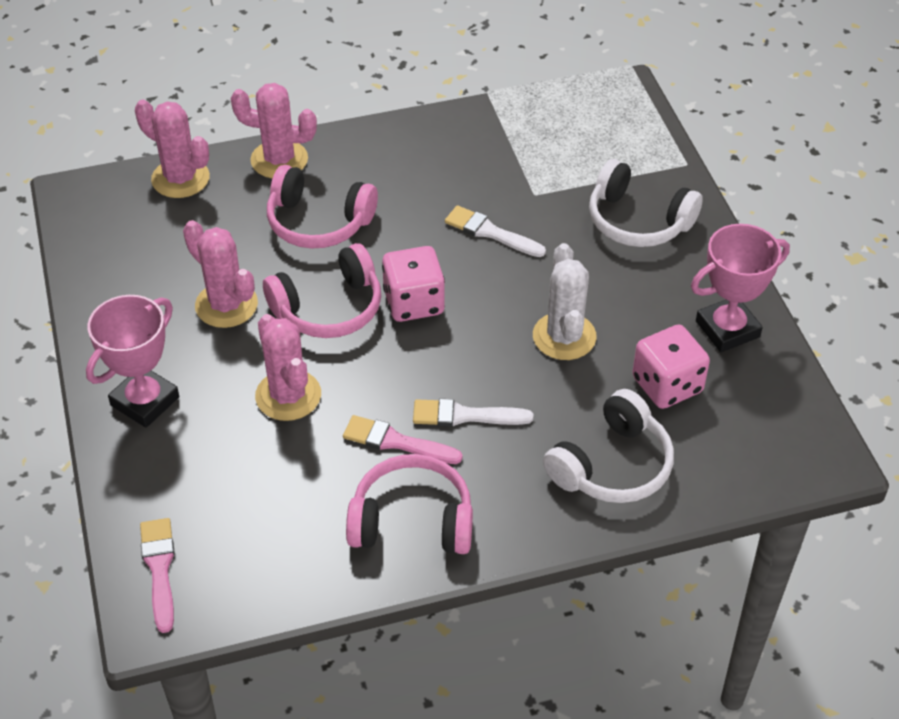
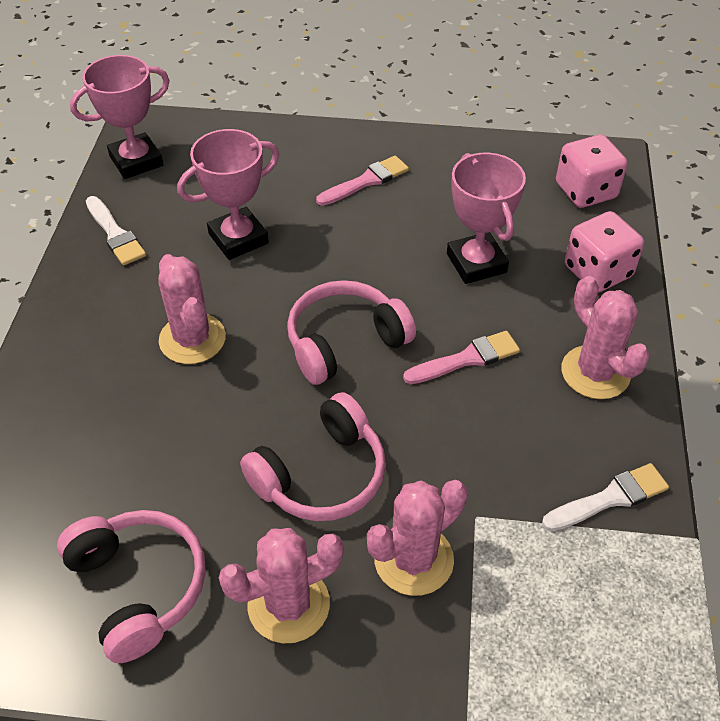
pink trophy: [86,295,179,428] [691,224,790,352] = 2 -> [70,55,170,179] [177,129,279,260] [447,153,526,284] = 3
white cactus: [533,243,597,360] = 1 -> none = 0
white headphones: [543,389,674,503] [589,159,703,247] = 2 -> none = 0

